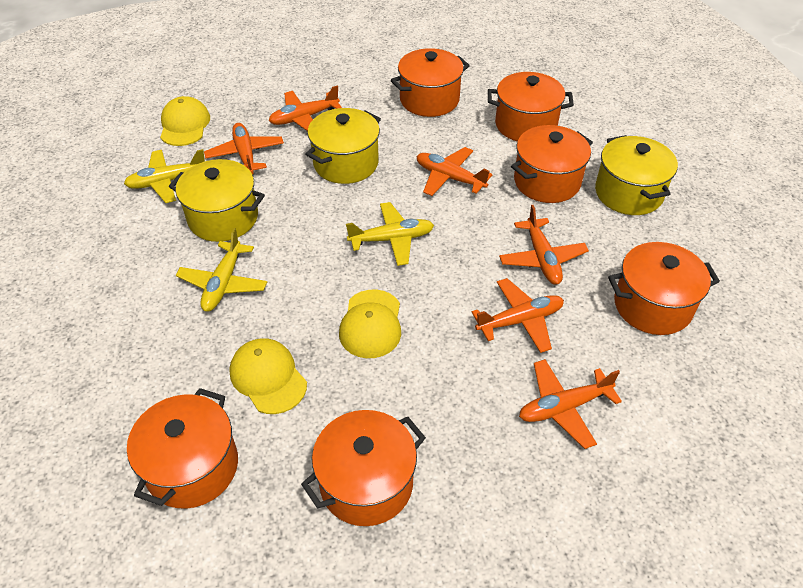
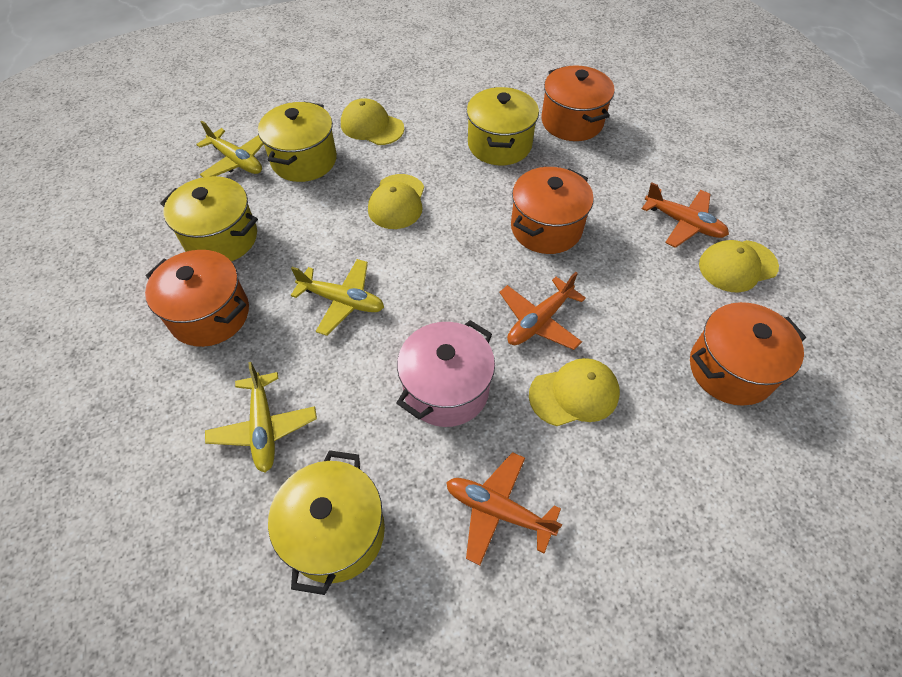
orange plane: [204,123,284,175] [269,85,342,131] [416,147,493,196] [472,278,564,353] [499,205,589,285] [519,359,622,449] = 6 -> [446,452,562,565] [499,272,586,350] [642,182,729,248] = 3
orange pot: [127,388,238,509] [301,410,426,526] [391,48,470,117] [488,72,574,141] [511,125,593,203] [608,242,720,335] = 6 -> [145,250,249,347] [511,167,594,254] [541,65,615,141] [690,302,806,406] = 4
pink pot: none = 0 -> [397,320,495,427] = 1
yellow cap: [160,96,210,146] [229,338,307,414] [339,289,401,358] = 3 -> [341,98,404,145] [368,174,424,229] [529,358,620,426] [699,240,779,292] = 4
yellow pot: [169,159,265,242] [306,108,381,184] [595,135,678,215] = 3 -> [160,176,258,261] [258,102,337,182] [268,450,385,595] [467,87,539,165] = 4

